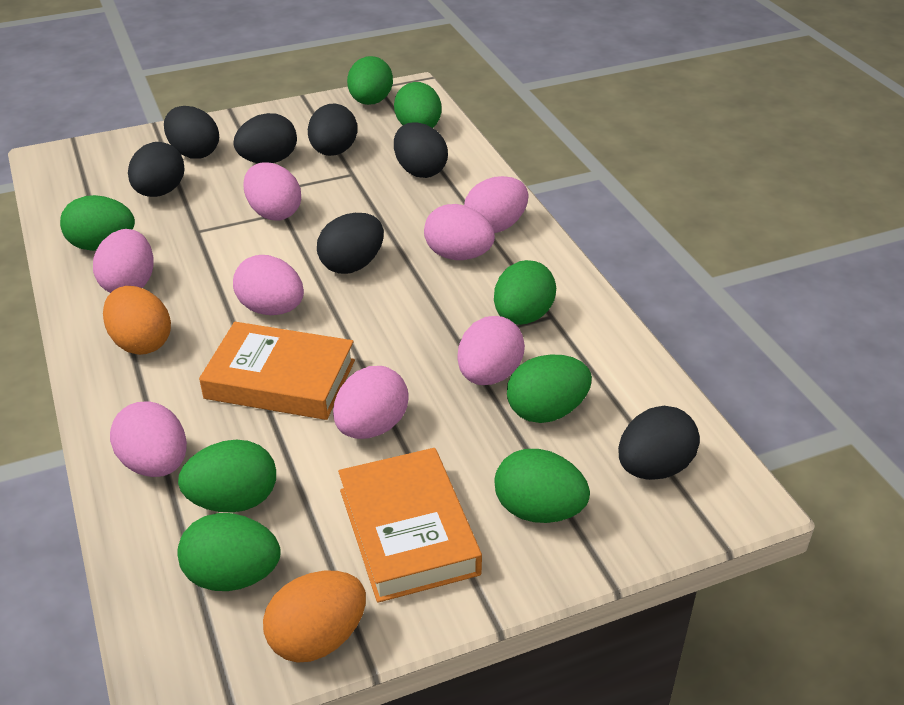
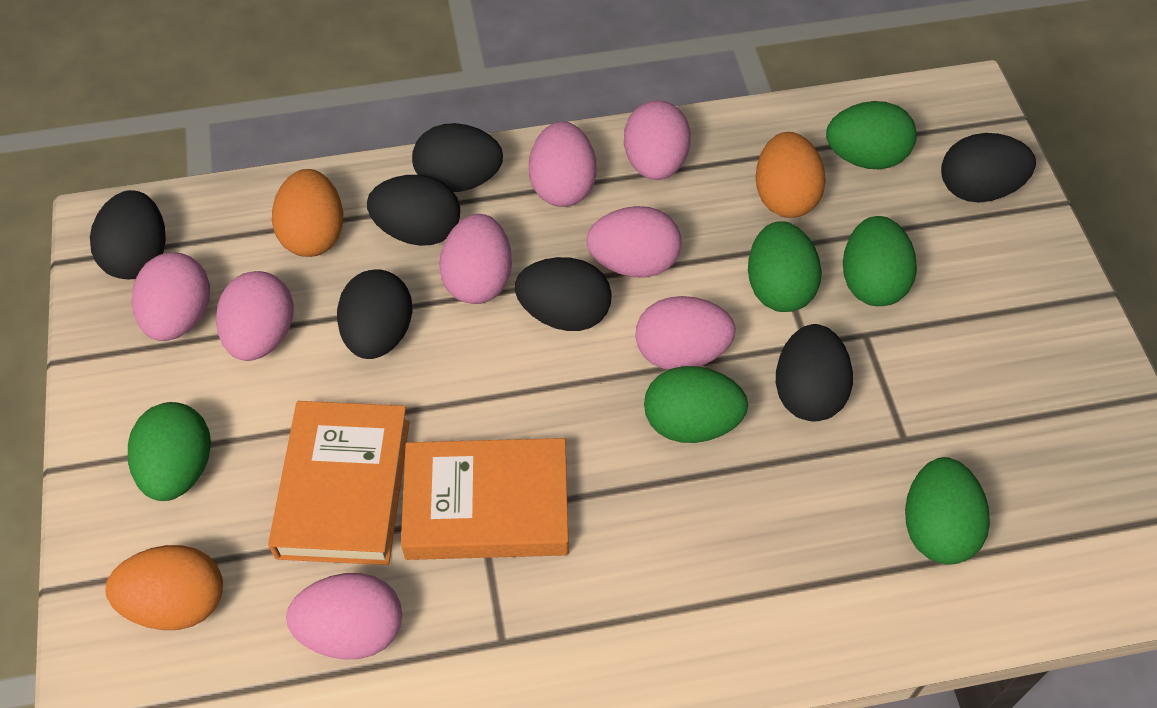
green egg: [60,195,135,251] [177,513,281,591] [178,440,276,513] [347,56,393,105] [394,82,442,128] [494,260,556,325] [494,449,590,523] [507,355,592,423] = 8 -> [128,402,211,501] [644,366,748,443] [748,221,822,312] [826,101,917,169] [843,216,917,306] [905,457,990,564] = 6
orange egg: [103,286,171,355] [263,571,366,663] = 2 -> [106,545,223,630] [272,169,343,257] [756,132,826,218] = 3

